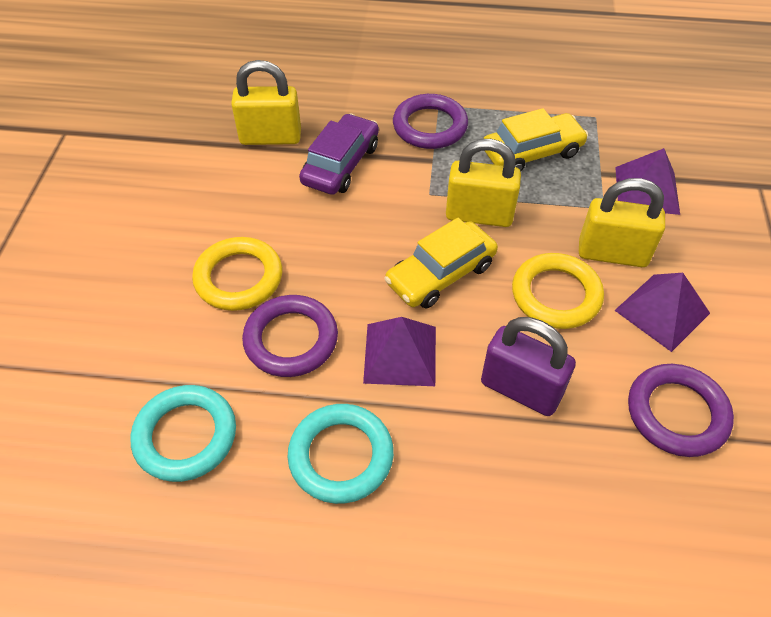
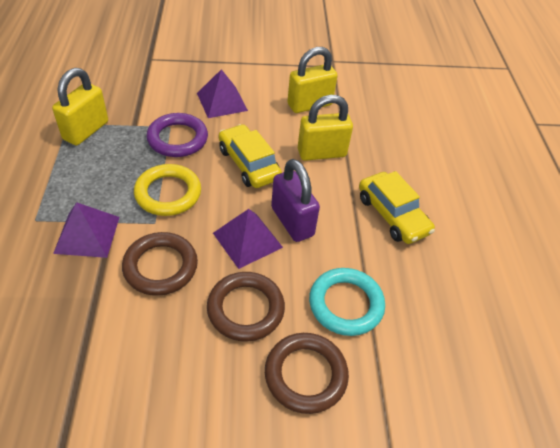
brown ring: none = 0 -> [122,232,198,296] [207,272,285,342] [265,333,349,414] = 3
purple car: [299,113,379,195] = 1 -> none = 0
purple ring: [242,295,338,377] [393,94,468,149] [628,364,734,457] = 3 -> [146,113,208,157] = 1
turquoise ring: [130,385,236,482] [287,404,394,504] = 2 -> [309,268,385,336] = 1
yellow ring: [192,237,282,311] [512,253,604,329] = 2 -> [134,164,201,216] = 1

